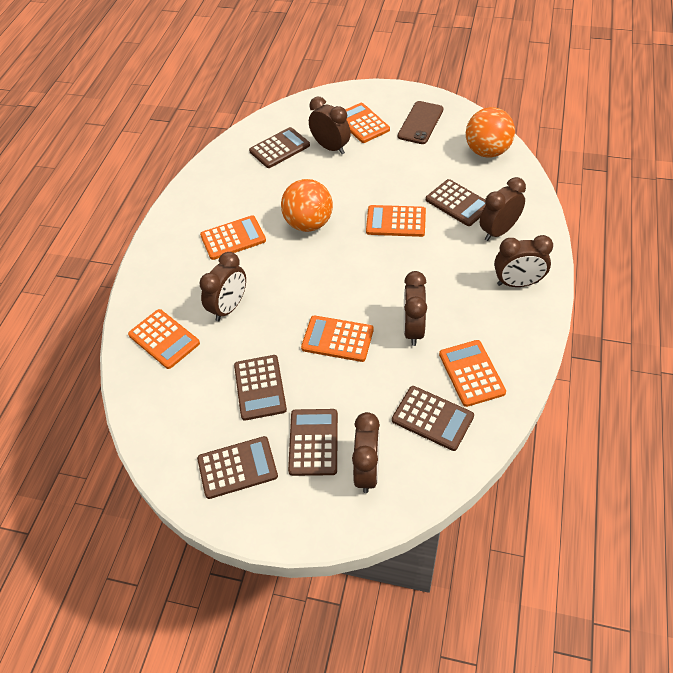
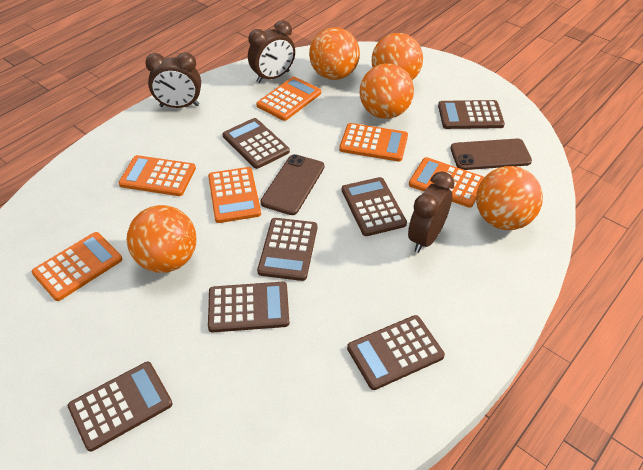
brown calculator: [197,436,278,499] [234,355,287,421] [249,127,310,168] [288,409,338,476] [392,386,474,451] [426,179,486,226] = 6 -> [68,362,173,452] [208,282,289,332] [222,118,290,169] [257,218,317,281] [342,177,407,236] [347,315,445,390] [438,100,505,129] = 7
brown clock: [200,252,246,321] [309,96,351,154] [352,412,380,493] [404,271,427,346] [480,177,526,241] [494,235,553,287] = 6 -> [145,52,201,108] [248,20,295,83] [408,171,454,253] = 3
brown phone: [398,101,443,144] = 1 -> [261,154,324,215] [450,139,532,170] = 2
orange ball: [281,179,333,232] [466,107,515,158] = 2 -> [127,205,197,273] [309,27,360,80] [360,63,414,119] [372,33,423,80] [476,166,543,230] = 5

